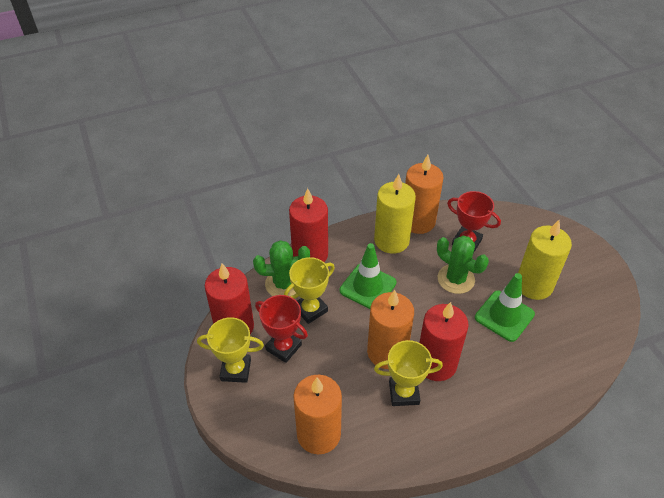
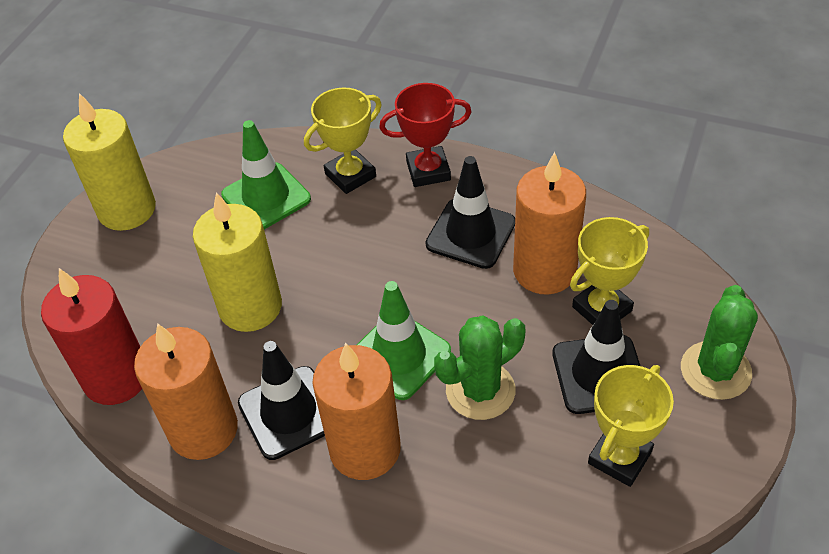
black traffic cone: none = 0 -> [238,341,325,460] [426,156,515,269] [552,300,640,414] = 3
red candle: [205,263,254,334] [289,188,328,262] [419,302,469,381] = 3 -> [41,268,142,405] = 1
red trophy: [255,295,308,363] [447,191,501,254] = 2 -> [379,83,472,187] = 1

